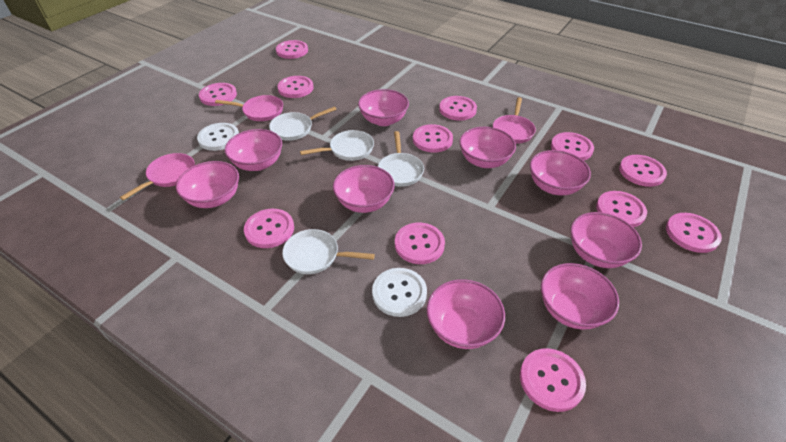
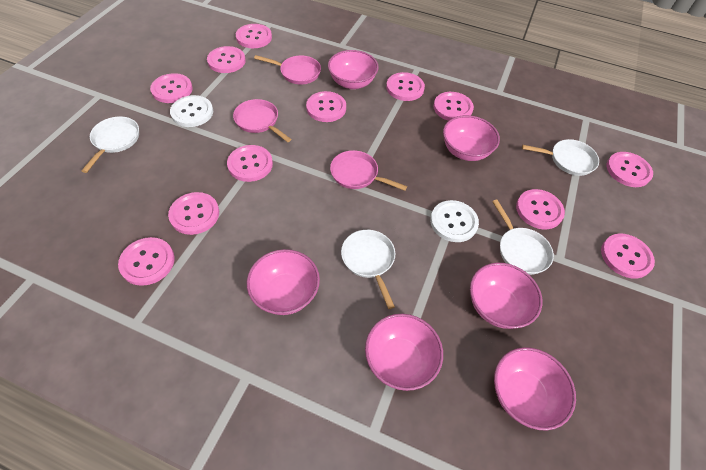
pink bowl: [176,161,239,208] [225,129,282,171] [333,165,394,213] [358,89,409,126] [427,279,505,349] [459,127,516,168] [530,150,591,195] [541,263,619,329] [570,212,642,268] = 9 -> [247,249,320,315] [328,50,379,89] [365,314,443,391] [443,115,500,161] [470,263,542,329] [494,347,576,431] = 6

